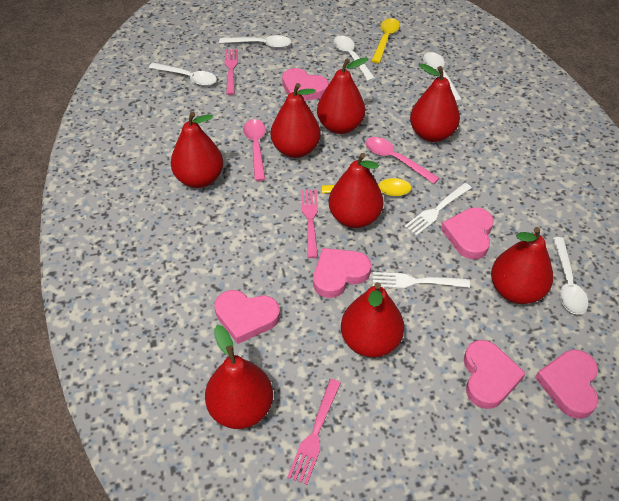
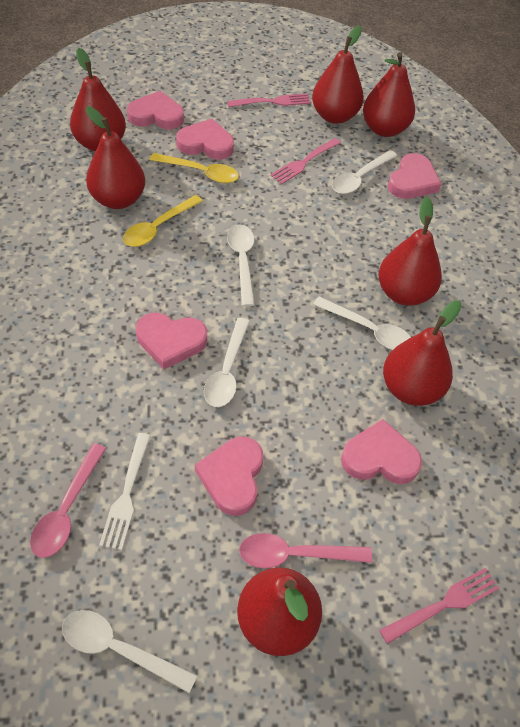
red pear: [171,112,223,188] [205,325,273,429] [271,83,321,158] [317,57,368,134] [329,153,384,228] [341,282,404,357] [410,63,460,142] [491,227,553,304] = 8 -> [70,48,126,151] [86,106,145,209] [237,567,322,656] [312,26,364,124] [363,52,415,137] [379,197,442,306] [383,300,462,406] = 7
white fork: [373,272,470,289] [404,183,471,236] = 2 -> [99,433,151,550] = 1

